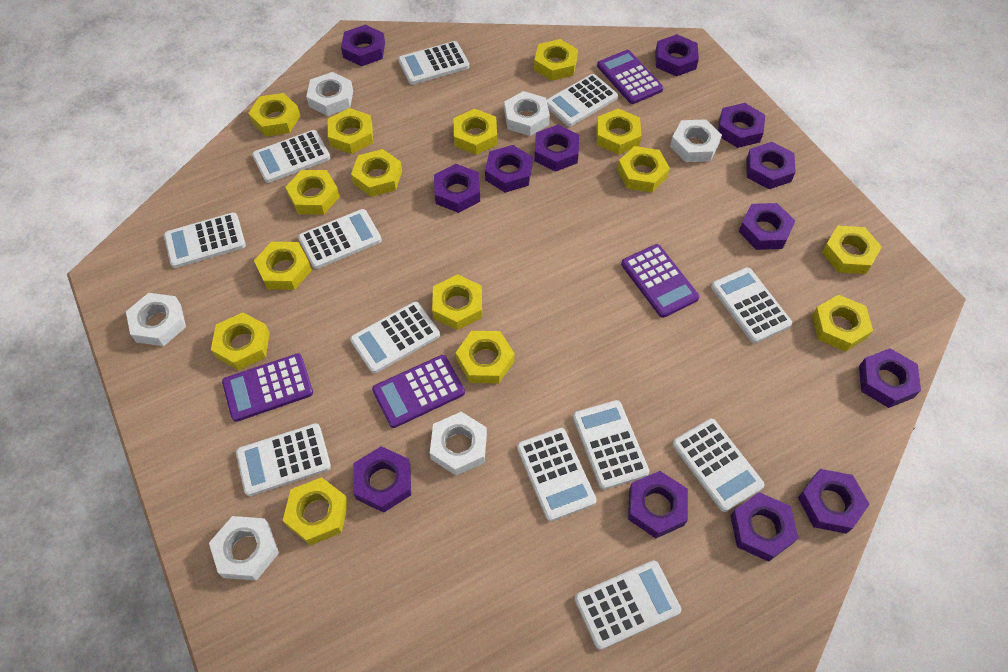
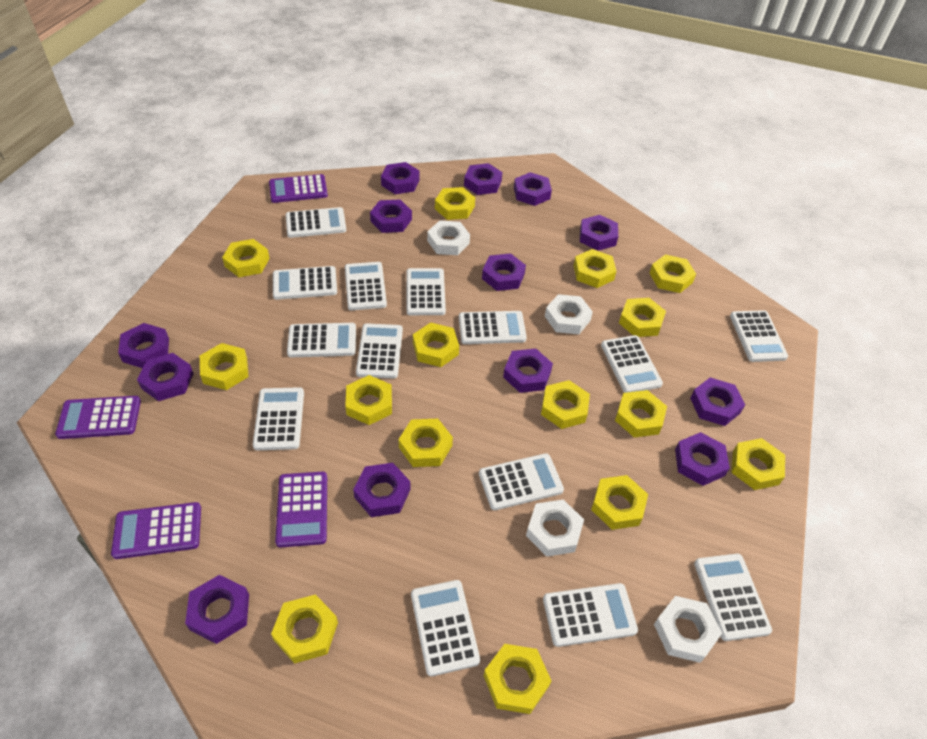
white calculator: [164,212,246,268] [236,423,331,496] [252,130,330,183] [298,209,382,269] [350,302,440,373] [398,41,469,85] [517,428,597,521] [546,74,618,127] [573,400,649,490] [575,560,681,650] [672,419,765,512] [711,267,792,343] = 12 -> [253,387,304,450] [273,266,337,300] [286,207,346,238] [287,323,356,357] [345,262,387,310] [356,323,403,379] [407,268,446,315] [411,580,480,676] [459,311,527,344] [479,453,564,510] [543,583,638,647] [601,335,663,393] [694,554,772,641] [730,310,788,362] = 14
white nut: [126,293,186,346] [209,516,279,581] [306,72,353,116] [430,412,487,476] [504,91,550,136] [670,119,722,162] = 6 -> [427,220,470,255] [526,499,584,557] [545,294,593,334] [654,596,722,663] = 4

